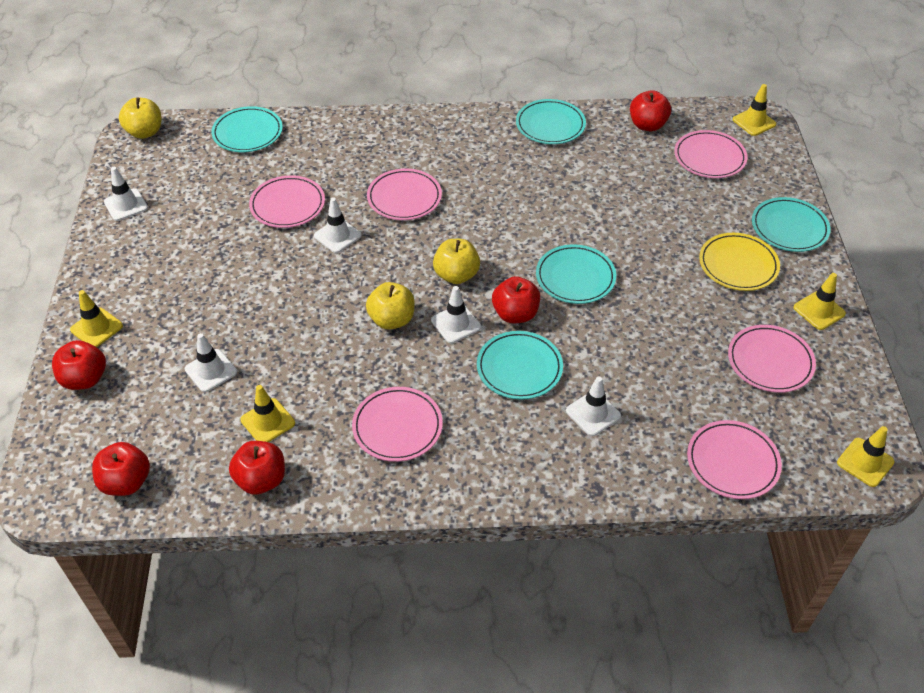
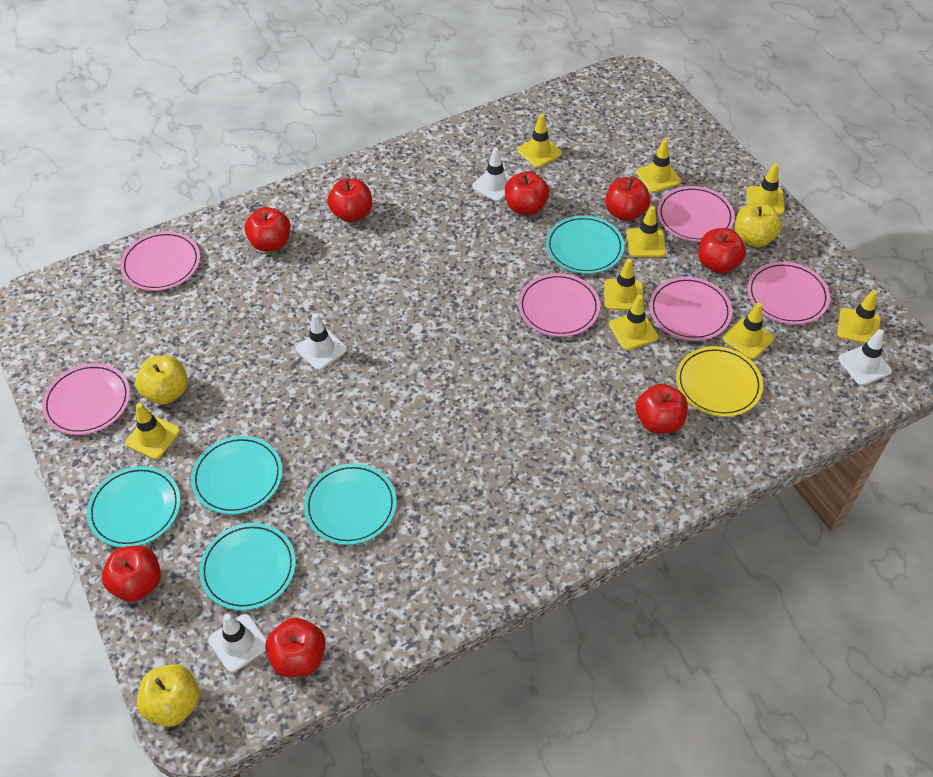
red apple: [52,340,106,390] [92,442,150,496] [229,441,285,495] [492,276,540,323] [630,90,671,131] = 5 -> [102,546,161,602] [245,207,291,252] [265,618,326,677] [327,178,372,222] [505,171,549,215] [605,177,650,221] [636,384,688,434] [698,228,746,273] = 8
white traffic cone: [104,167,148,221] [185,333,237,392] [314,197,362,253] [431,286,481,343] [566,376,621,436] = 5 -> [208,614,267,673] [296,313,347,370] [472,147,512,201] [838,329,892,385] = 4
yellow traffic cone: [70,290,123,347] [240,385,295,442] [732,84,776,136] [793,273,846,330] [837,426,895,487] = 5 -> [125,403,180,460] [517,114,562,168] [604,259,643,311] [609,295,658,350] [626,206,666,257] [636,139,681,192] [723,303,774,359] [747,163,785,215] [837,290,880,343] = 9

